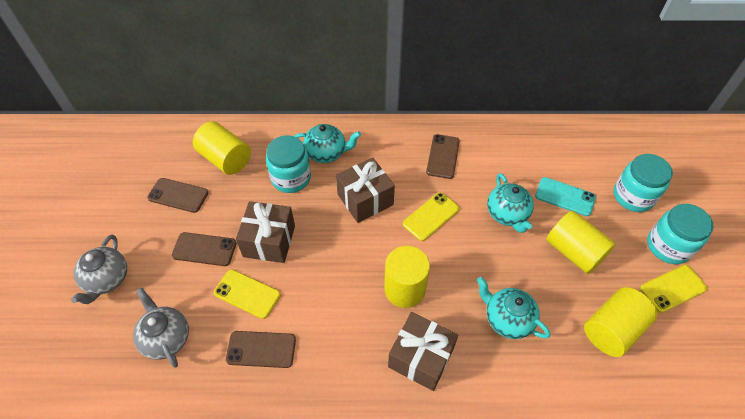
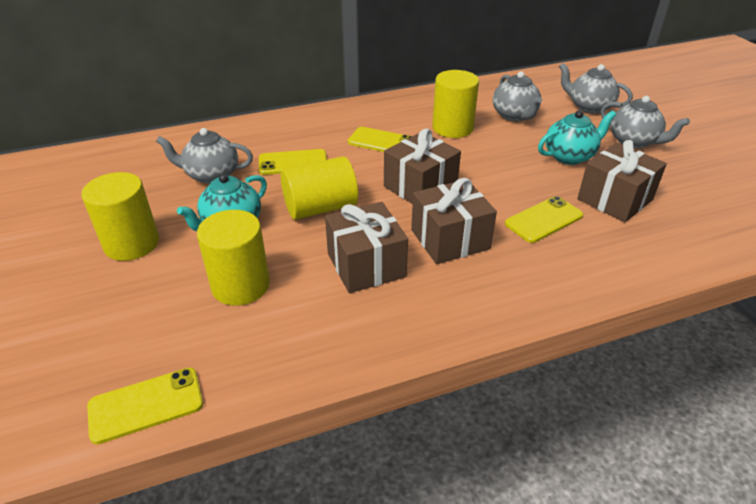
brown gift: [236,201,295,263] [336,158,395,223] [388,312,458,391] = 3 -> [325,202,408,293] [384,129,461,204] [411,178,497,264] [577,140,667,222] = 4
brown phone: [147,178,208,213] [172,232,236,266] [226,331,296,368] [426,134,460,179] = 4 -> none = 0
grey teapot: [71,234,127,304] [133,288,189,367] = 2 -> [156,128,253,184] [493,71,542,121] [559,63,633,114] [601,96,690,148] = 4
turquoise jar: [266,135,311,193] [614,154,673,212] [647,204,713,264] = 3 -> none = 0
turquoise phone: [535,177,596,216] = 1 -> none = 0
turquoise teapot: [294,124,361,163] [477,277,550,339] [487,173,534,233] = 3 -> [177,174,267,231] [538,110,616,165] = 2
yellow phone: [214,270,281,319] [403,192,459,241] [640,265,708,313] = 3 -> [87,368,203,444] [259,149,327,175] [348,127,412,152] [505,196,583,243] = 4

